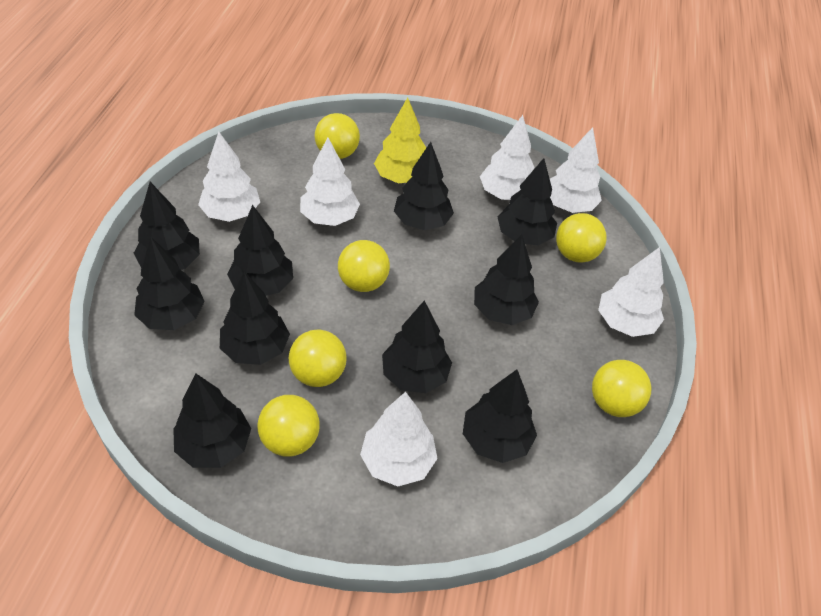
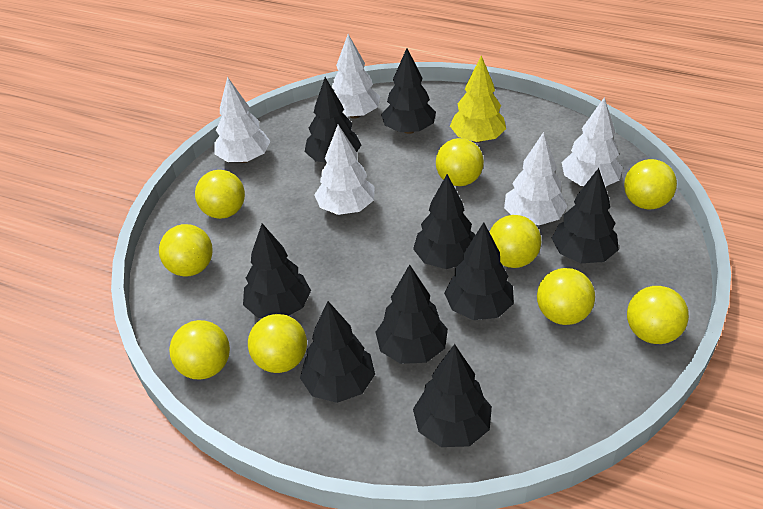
black tree: [134,182,200,270] [134,236,205,330] [173,373,251,468] [220,271,290,365] [227,205,293,296] [382,301,452,393] [394,142,454,230] [463,369,537,463] [474,234,539,325] [498,158,557,245] = 10 -> [243,223,311,318] [300,301,375,403] [305,77,361,163] [376,264,448,364] [381,48,436,134] [413,174,475,269] [413,344,492,447] [444,222,514,320] [552,168,619,263] = 9
white tree: [198,132,260,222] [300,137,360,226] [360,392,438,487] [480,115,535,200] [550,127,602,213] [598,247,664,337] = 6 -> [215,77,270,163] [314,125,375,215] [332,34,380,119] [504,132,568,225] [562,97,623,187] = 5
yellow ball: [257,395,320,457] [289,330,346,387] [315,113,360,159] [338,240,390,292] [556,213,606,263] [592,360,652,417] = 6 -> [159,224,213,277] [169,320,230,380] [195,170,245,219] [248,314,307,373] [436,138,484,186] [489,215,541,268] [537,268,595,325] [624,159,677,210] [627,286,689,344] = 9

